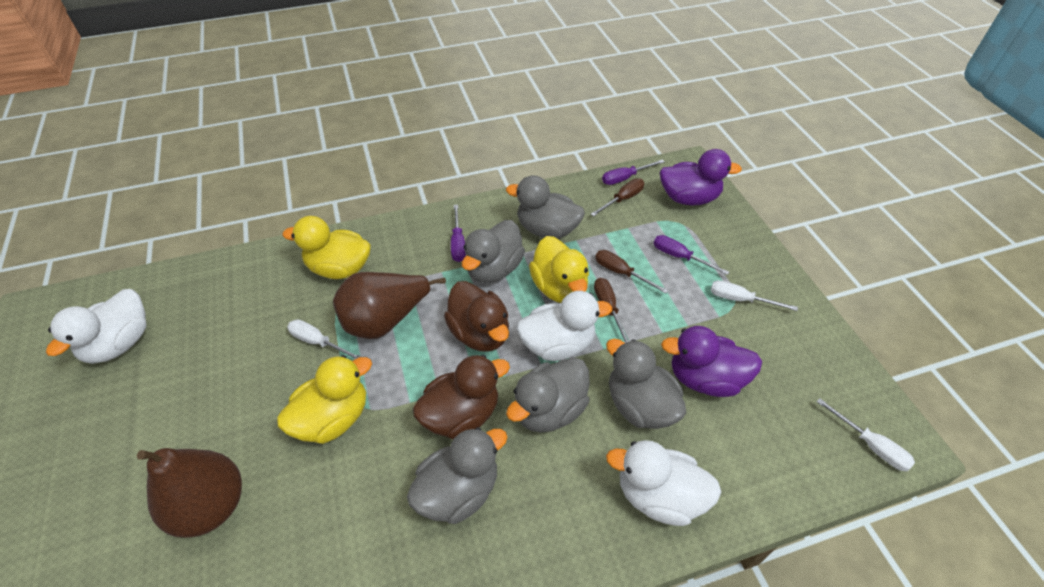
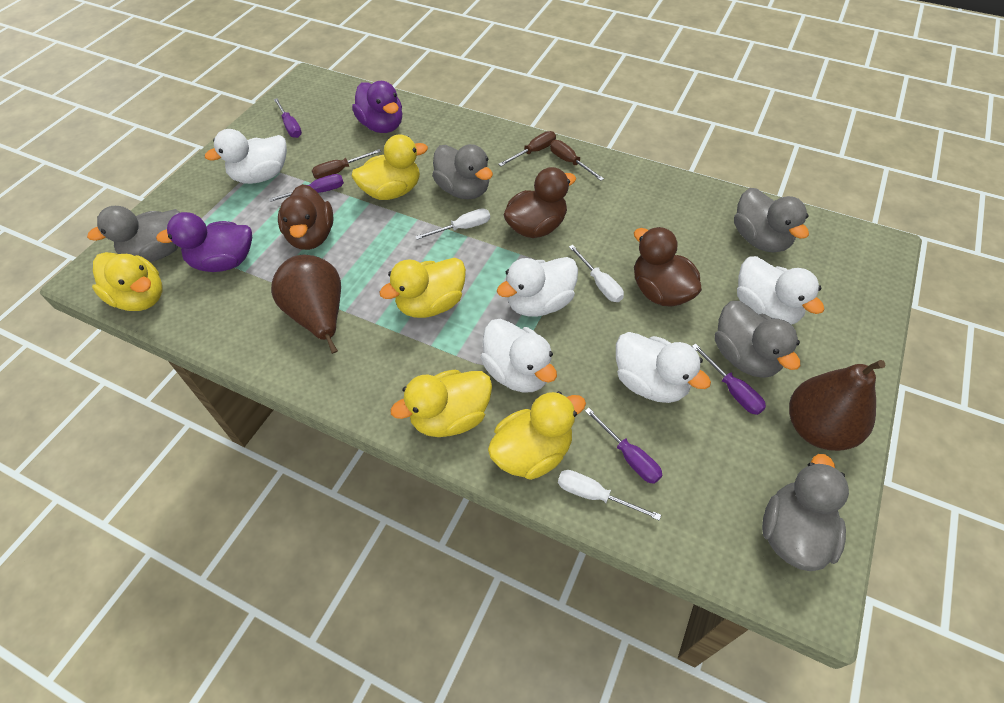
brown duck: [413,355,510,439] [444,281,509,352] = 2 -> [278,184,334,250] [503,167,576,238] [634,227,702,307] = 3
purple screwdriver: [451,205,466,262] [602,159,665,185] [654,235,729,275] = 3 -> [269,174,344,202] [274,98,302,138] [585,408,662,484] [692,344,766,415] = 4
white duck: [46,289,146,364] [516,291,612,361] [606,440,722,526] = 3 -> [205,129,287,184] [480,319,557,393] [497,257,578,317] [616,332,711,403] [737,256,825,325] = 5
yellow duck: [277,355,372,444] [282,216,371,279] [529,236,589,303] = 3 -> [92,252,162,311] [352,134,428,200] [379,258,466,318] [390,370,492,437] [488,391,586,480] = 5

